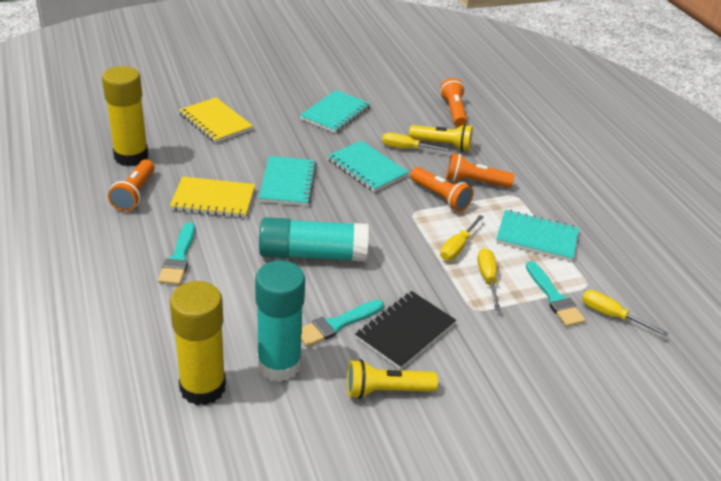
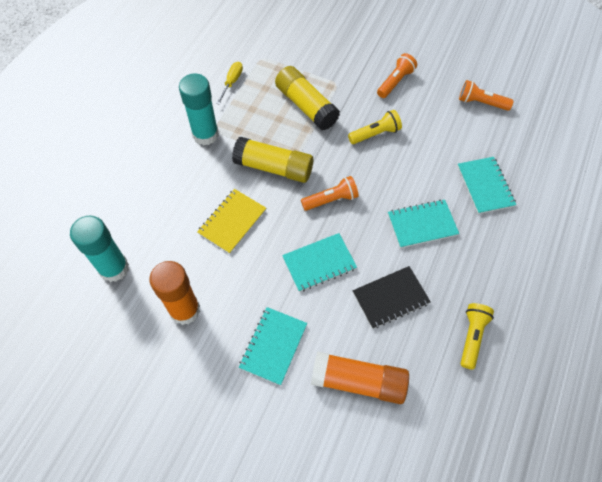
orange flashlight: [108,159,155,212] [410,167,473,212] [440,78,467,127] [446,153,514,188] = 4 -> [301,176,359,211] [377,53,417,98] [459,80,514,111] = 3
orange glue stick: none = 0 -> [149,261,200,325] [311,351,409,404] = 2
turquoise brush: [158,222,195,285] [301,300,384,347] [526,261,586,327] = 3 -> none = 0
yellow notebook: [170,176,255,218] [179,97,253,143] = 2 -> [197,189,266,254] = 1
yellow screwdriver: [382,133,452,152] [440,215,484,261] [477,248,501,310] [582,290,668,337] = 4 -> [216,62,243,104] = 1

